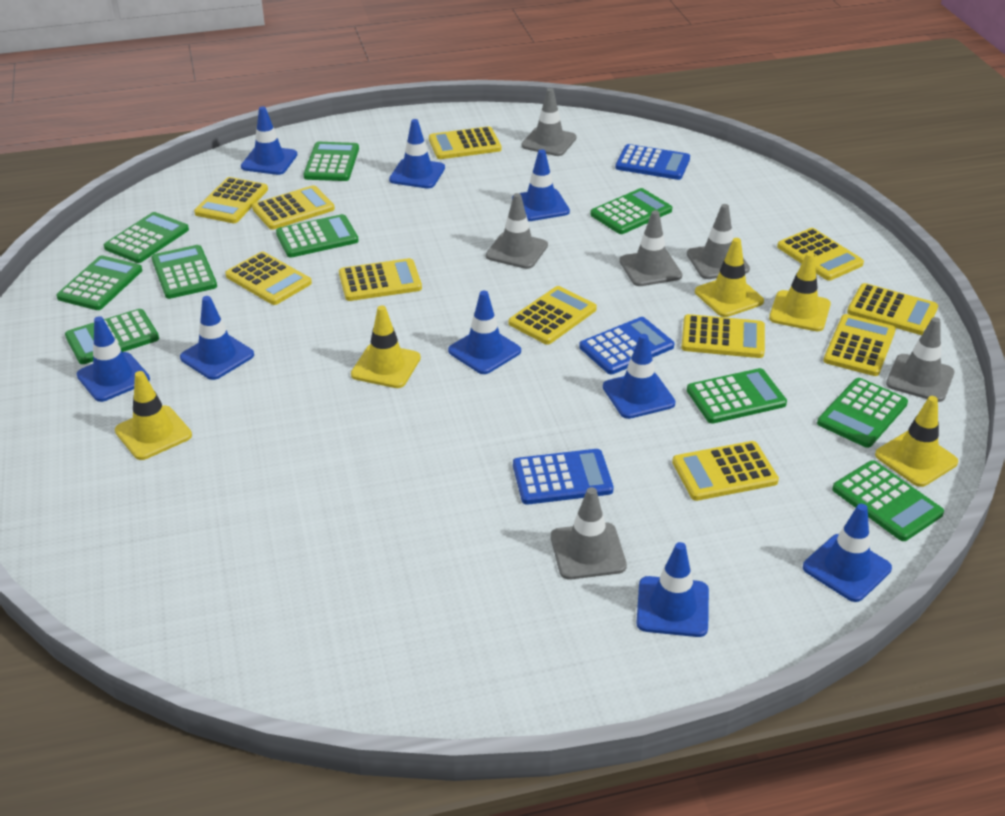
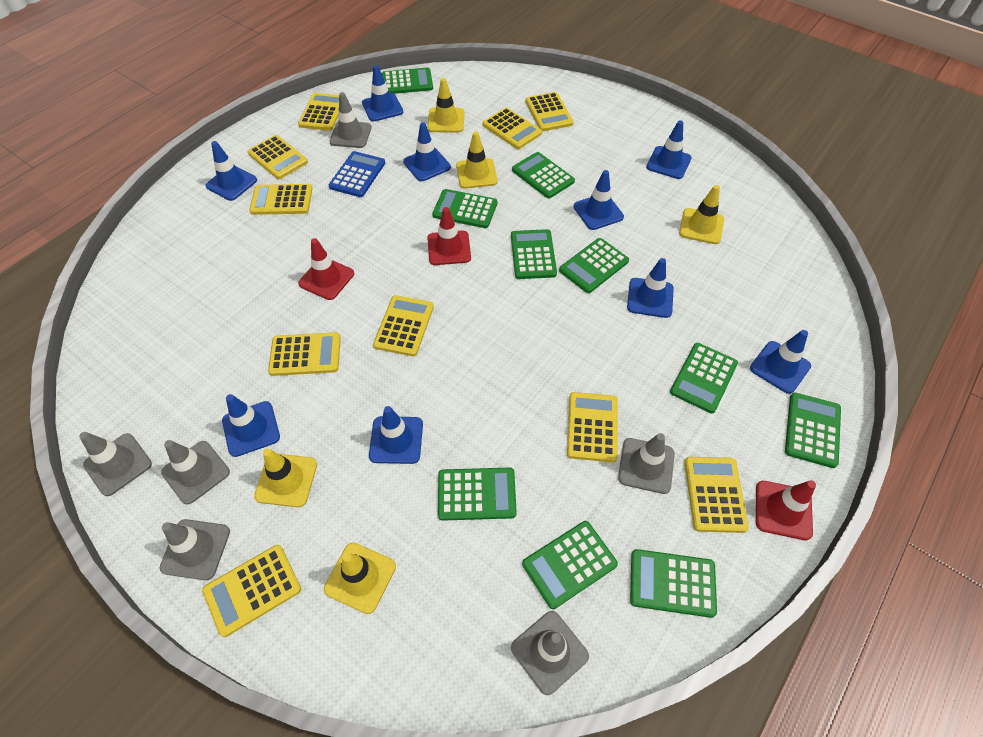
blue calculator: [513,449,614,505] [579,317,674,374] [615,144,690,180] = 3 -> [329,151,385,197] = 1
red traffic cone: none = 0 -> [298,238,354,300] [427,207,471,265] [756,480,816,540] = 3
yellow calculator: [194,177,268,223] [225,252,312,305] [252,185,335,230] [339,258,422,301] [429,126,501,159] [509,286,597,345] [672,441,779,501] [681,314,765,358] [777,228,864,281] [823,314,896,376] [847,283,938,335] = 11 -> [202,545,301,637] [248,135,308,179] [249,184,313,215] [268,332,341,376] [298,93,339,131] [373,295,434,356] [483,107,542,149] [525,92,574,131] [567,392,618,462] [684,457,749,533] = 10

